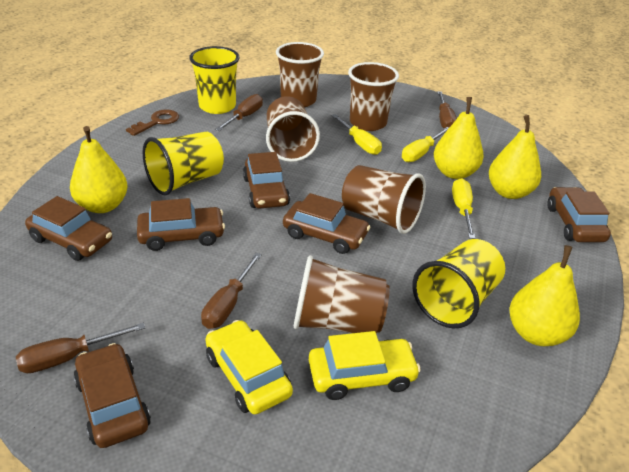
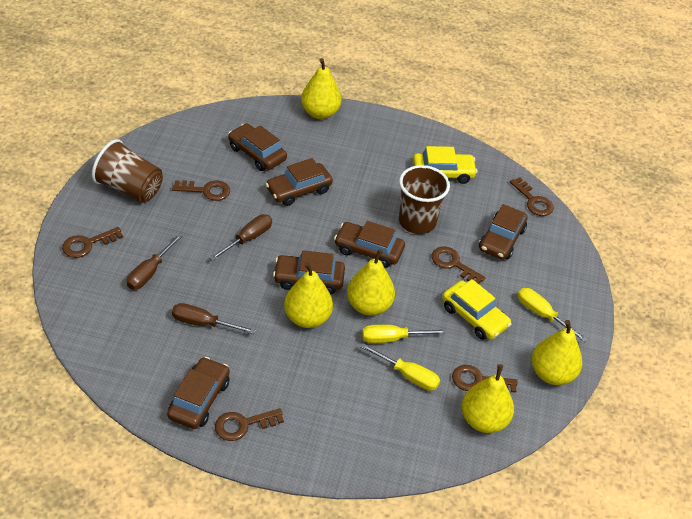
brown cup: [266,96,320,162] [276,42,324,107] [294,255,390,334] [342,165,426,234] [348,62,399,131] = 5 -> [92,139,163,203] [399,165,450,234] = 2
brown key: [126,109,179,136] = 1 -> [62,227,123,258] [172,180,230,201] [215,408,284,441] [431,247,486,284] [452,365,518,393] [510,177,554,216] = 6
brown screwdriver: [16,323,145,373] [201,253,262,329] [215,94,263,131] [437,91,457,129] = 4 -> [127,234,182,290] [172,303,256,334] [210,214,272,261] = 3
yellow cup: [143,132,224,195] [189,46,240,114] [412,239,505,328] = 3 -> none = 0
yellow pear: [70,126,128,213] [434,97,484,179] [489,115,541,199] [509,245,580,346] = 4 -> [284,262,333,328] [301,58,341,119] [347,249,395,316] [462,364,514,433] [532,320,582,385] = 5

